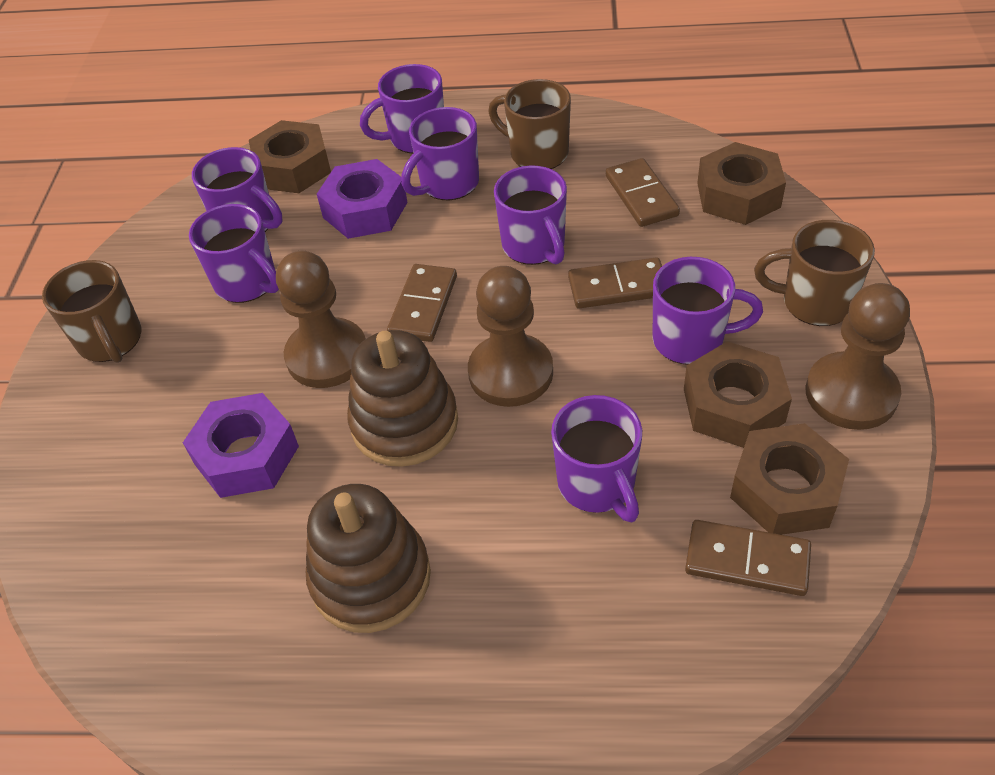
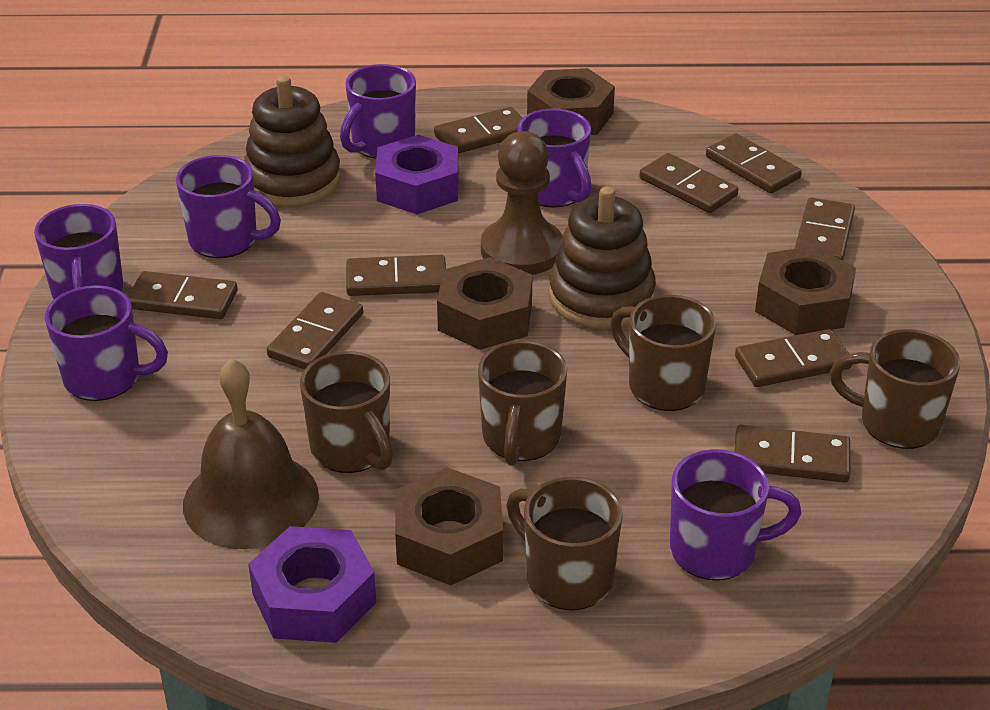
brown bell: none = 0 -> [183,359,319,549] = 1
brown domino: [387,264,457,342] [568,257,662,308] [606,158,680,227] [685,520,811,596] = 4 -> [127,271,238,319] [267,292,363,369] [346,255,446,296] [434,107,522,153] [639,153,738,213] [706,134,802,193] [734,425,850,483] [735,329,852,387] [795,197,855,261] = 9
brown mug: [42,260,142,363] [488,79,571,169] [754,220,875,326] = 3 -> [300,351,393,473] [478,340,567,466] [506,477,623,610] [610,295,716,411] [830,329,960,449] = 5
brown pawn: [276,251,366,388] [468,266,553,407] [806,283,910,430] = 3 -> [481,131,563,275] = 1
purple mug: [189,204,279,303] [192,147,282,232] [360,64,444,154] [401,107,479,200] [494,166,567,265] [551,395,642,522] [653,257,763,365] = 7 -> [34,204,124,299] [45,285,168,401] [176,155,281,258] [340,64,416,159] [518,109,592,208] [670,449,801,580] = 6

